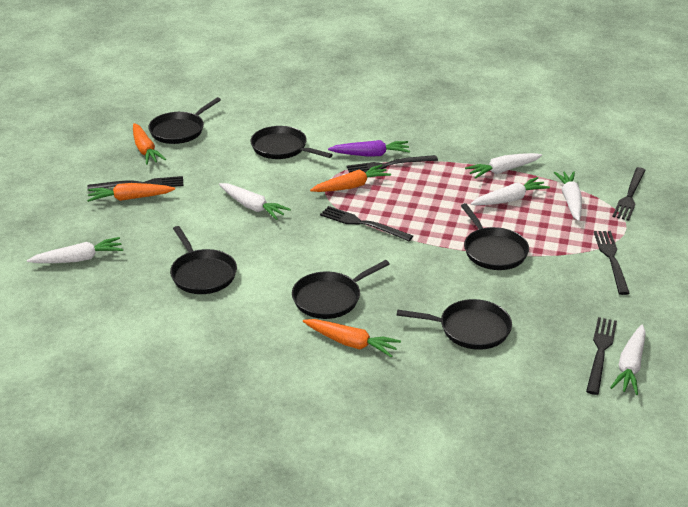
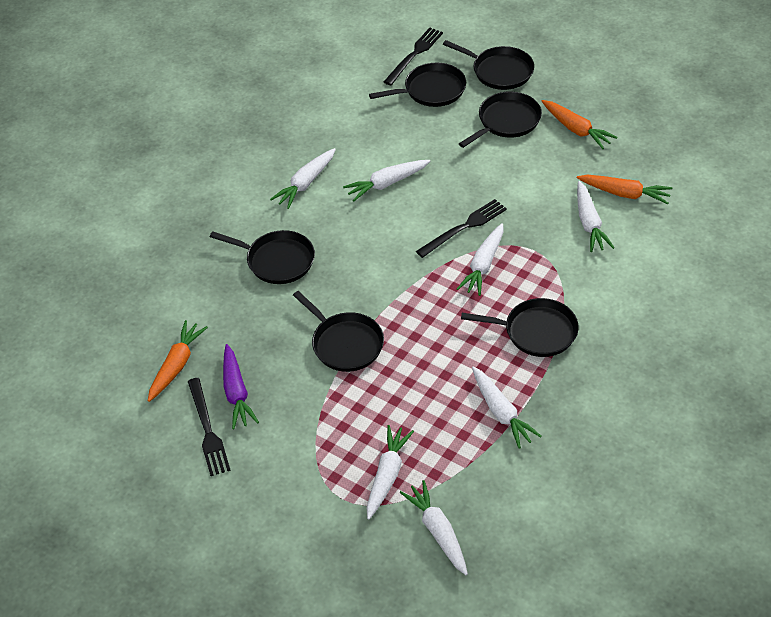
black fork: [87,176,183,190] [320,206,413,241] [346,155,438,173] [586,317,617,395] [594,231,630,295] [613,167,645,221] = 6 -> [188,378,231,476] [384,27,443,85] [416,199,507,258] = 3
orange carrot: [87,183,175,202] [133,123,166,165] [303,319,401,357] [310,165,391,192] = 4 -> [148,320,208,402] [542,100,617,149] [577,175,672,204] = 3
white carrot: [27,237,123,263] [219,183,291,220] [465,153,542,179] [471,177,550,205] [554,172,582,221] [610,325,646,395] = 6 -> [270,148,336,209] [343,160,430,201] [367,425,414,520] [400,480,468,575] [457,223,504,296] [472,367,542,449] [577,181,614,252] = 7

